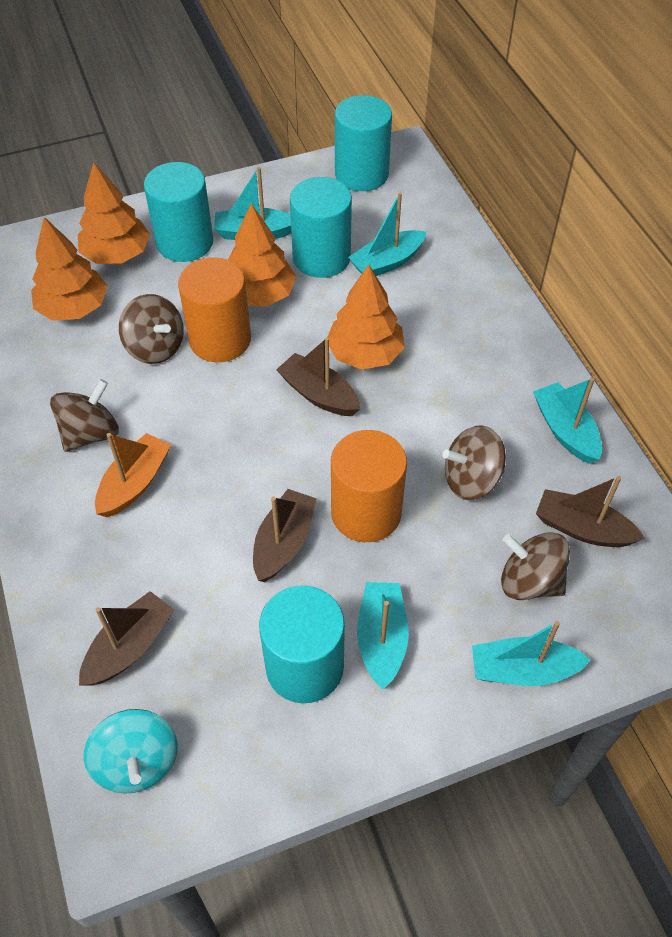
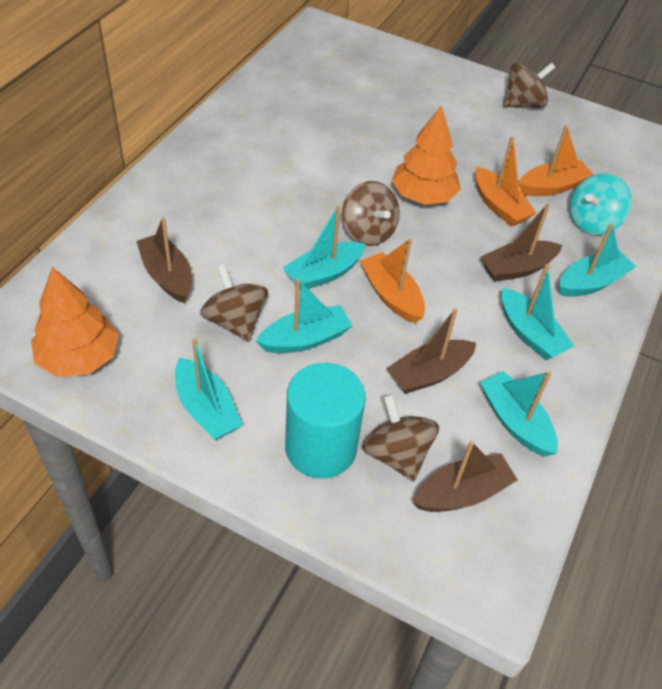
orange boat: [95,433,171,517] = 1 -> [360,239,425,323] [475,137,536,227] [519,125,594,196] = 3
orange cylinder: [178,257,251,362] [331,430,407,542] = 2 -> none = 0
orange tree: [31,217,108,321] [78,162,150,264] [228,203,297,307] [328,265,405,370] = 4 -> [31,267,119,377] [392,105,461,205] = 2
turquoise boat: [214,167,291,240] [348,193,426,276] [357,582,409,689] [472,621,591,686] [533,378,602,464] = 5 -> [175,338,243,440] [256,278,352,353] [283,205,366,289] [480,371,558,457] [501,264,574,360] [559,223,636,297] = 6
turquoise cylinder: [144,162,214,262] [259,585,345,703] [290,177,352,278] [335,95,392,191] = 4 -> [285,363,366,479] = 1

